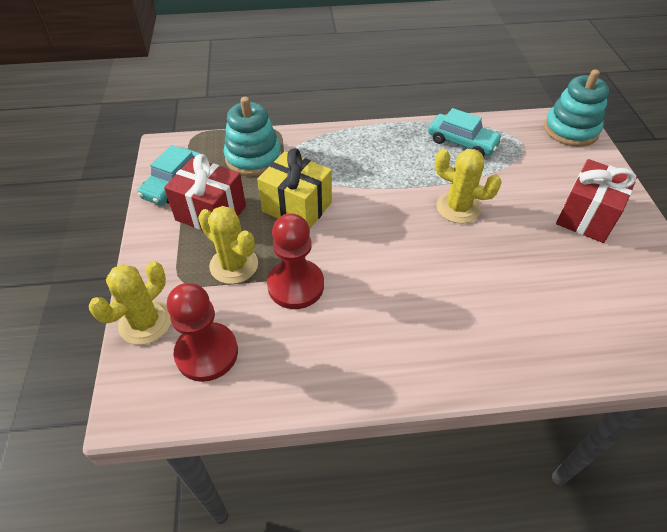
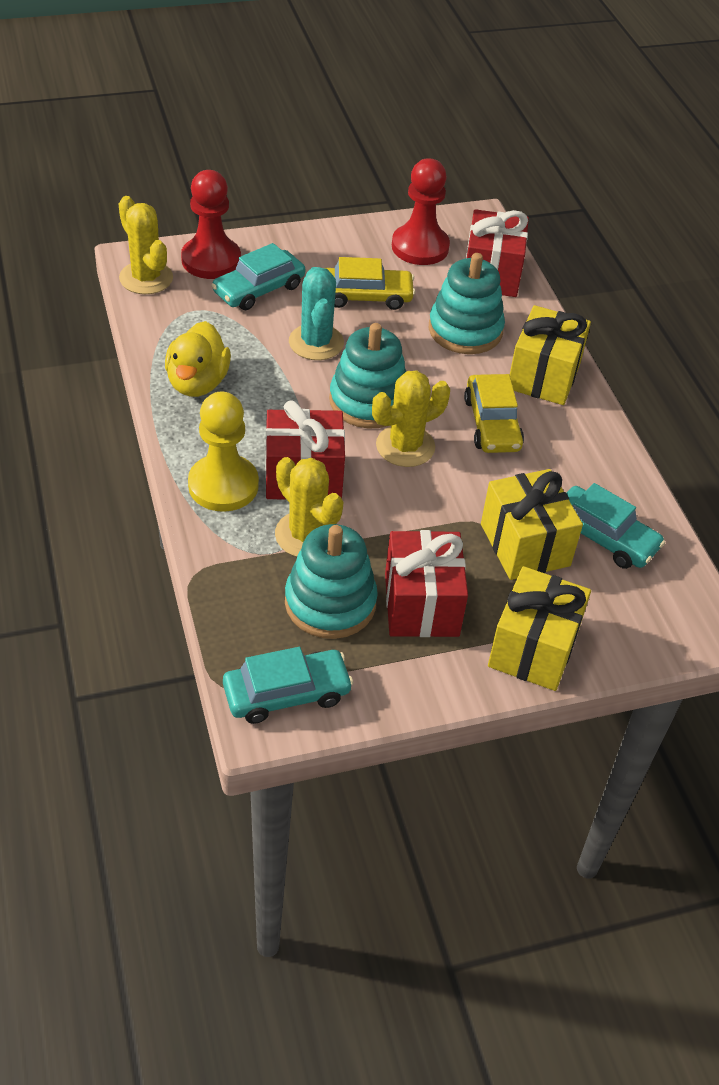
red gift: [164,154,246,230] [556,159,637,243] = 2 -> [265,400,345,499] [385,530,468,637] [466,209,529,297] = 3
turquoise cactus: none = 0 -> [289,267,344,360] = 1
turquoise car: [137,145,201,205] [428,108,503,156] = 2 -> [211,243,305,310] [223,647,353,724] [567,483,665,569] = 3
turquoise stacking toy: [224,97,281,176] [544,69,609,147] = 2 -> [285,524,378,639] [329,323,406,428] [429,253,505,354] = 3
yellow car: none = 0 -> [325,257,415,310] [464,374,524,453] = 2
yellow duck: none = 0 -> [165,321,231,397] = 1
yellow gift: [257,148,332,228] = 1 -> [481,469,583,580] [488,566,591,691] [510,305,591,405] = 3
yellow pawn: none = 0 -> [188,392,259,512] = 1

